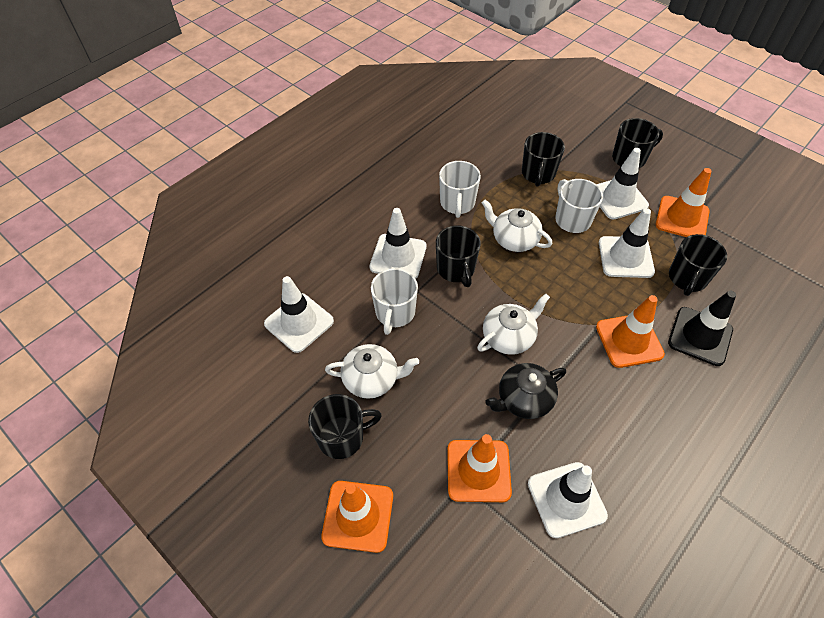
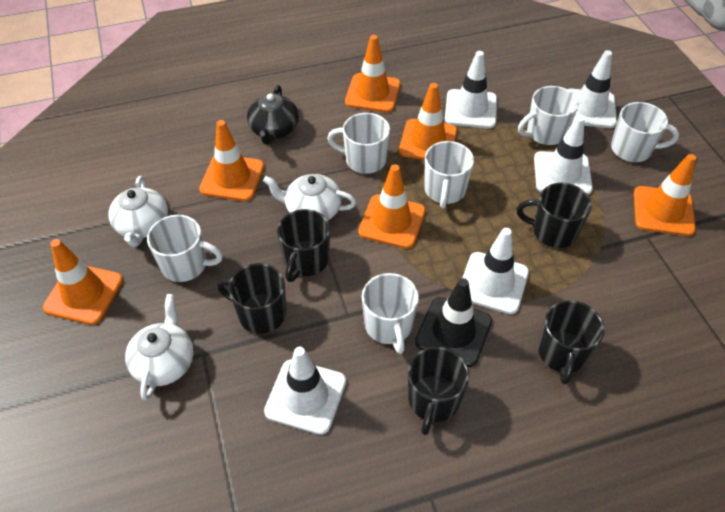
orange traffic cone: [321,481,393,553] [447,434,512,502] [596,295,665,368] [656,168,712,237] = 4 -> [43,239,123,325] [199,120,264,201] [345,35,401,113] [358,164,426,249] [399,83,457,160] [634,154,696,236] = 6
white mug: [371,268,418,335] [439,161,481,218] [555,179,603,233] = 3 -> [147,215,223,282] [327,113,390,174] [362,273,419,354] [424,141,474,208] [518,86,579,145] [611,102,679,162] = 6

